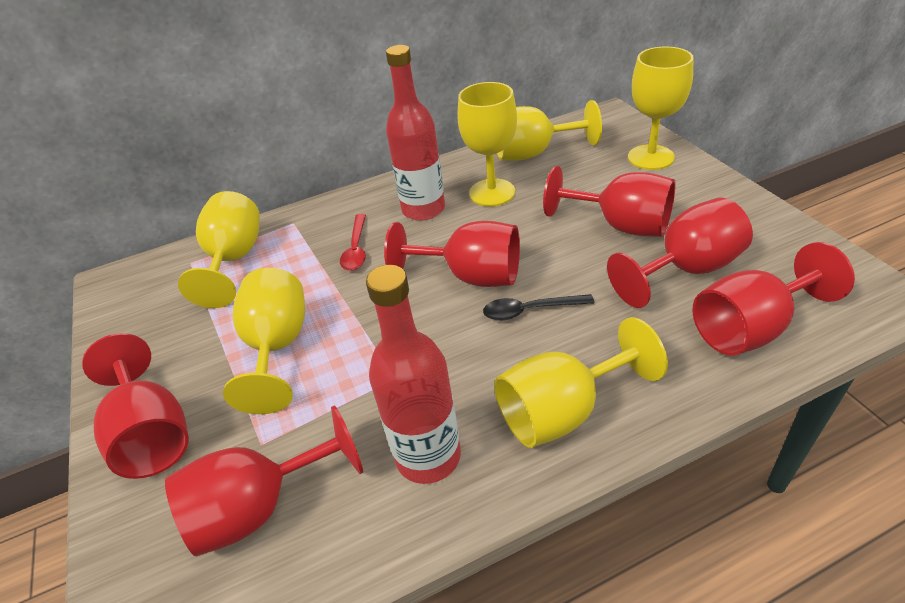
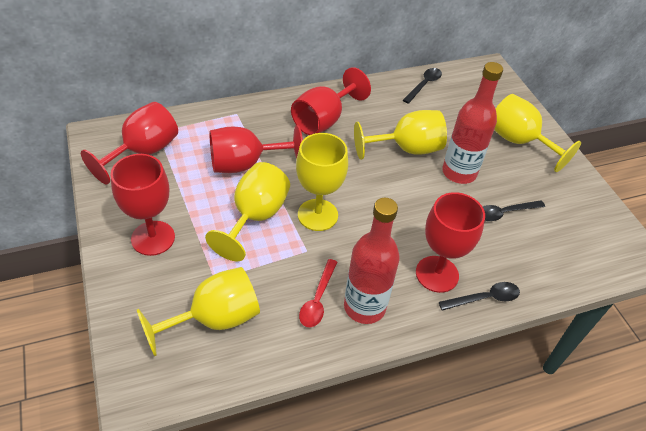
black spoon: [483,294,594,321] = 1 -> [403,68,442,104] [439,282,520,311] [483,200,545,221] = 3
red goblet: [82,333,189,479] [165,405,363,556] [384,221,520,287] [543,166,676,237] [607,198,753,308] [692,242,855,356] = 6 -> [81,102,178,184] [111,154,175,256] [210,125,303,173] [291,67,371,135] [416,192,485,293] = 5
yellow goblet: [178,191,260,308] [223,268,305,414] [457,82,517,206] [494,317,668,448] [497,100,602,161] [628,47,694,170] = 6 -> [137,267,260,356] [205,162,290,261] [296,133,348,231] [354,110,447,160] [494,94,581,172] = 5

